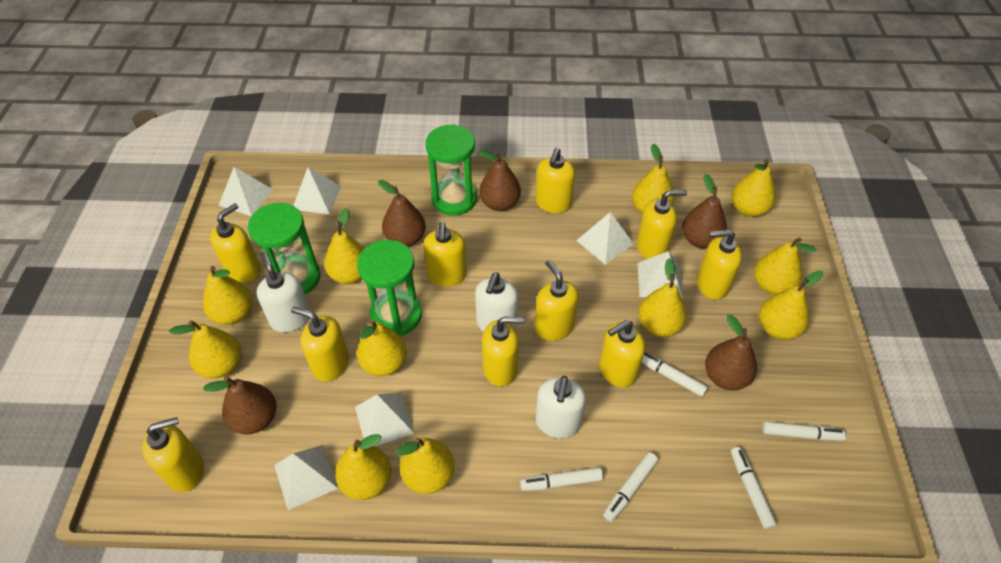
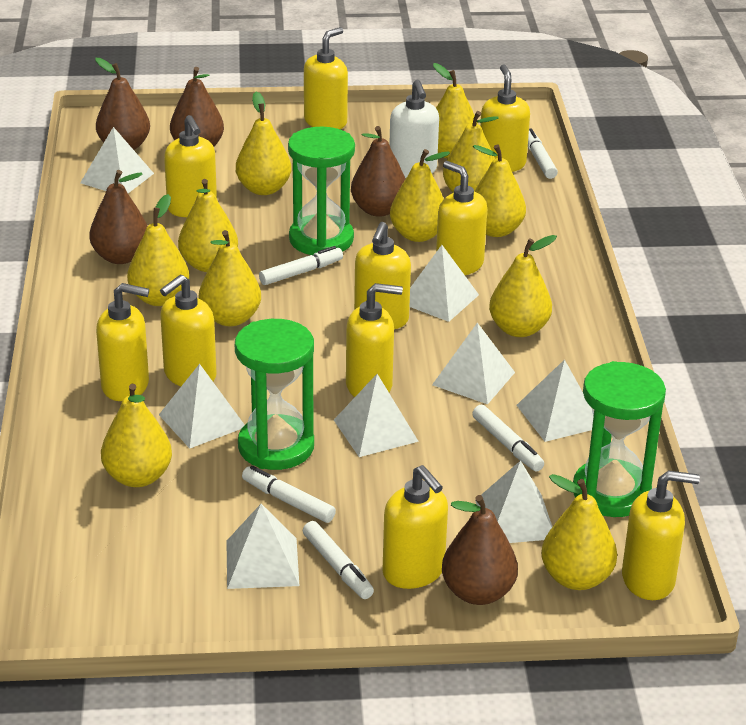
white pyramid: [219,167,273,216] [274,445,338,510] [293,167,341,214] [355,392,414,446] [576,212,634,265] [637,251,683,299] = 6 -> [80,127,154,193] [159,364,245,449] [226,504,299,589] [334,374,419,457] [410,245,479,322] [432,323,515,404] [475,460,553,543] [517,359,593,442] = 8
white soap dispenser: [257,251,310,332] [475,272,518,332] [536,376,586,438] = 3 -> [389,80,439,178] = 1

